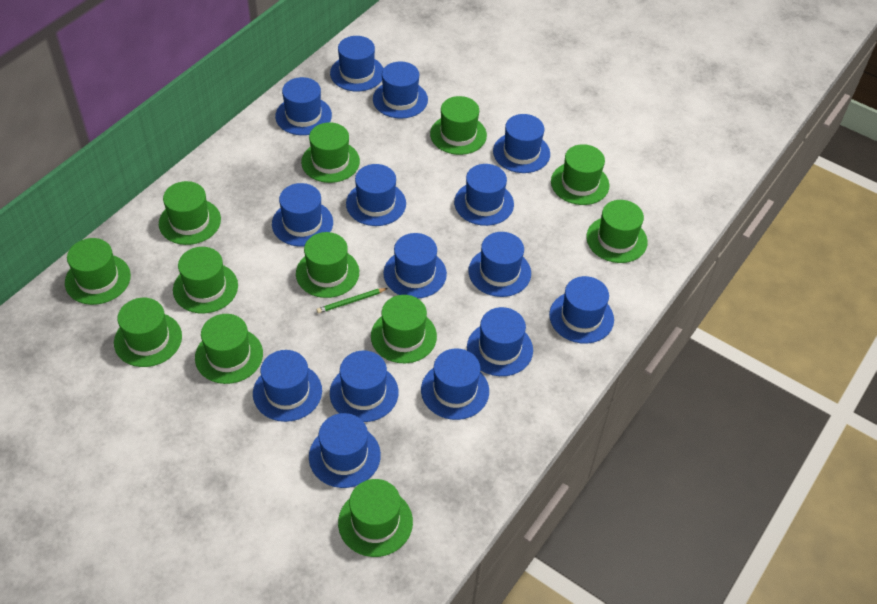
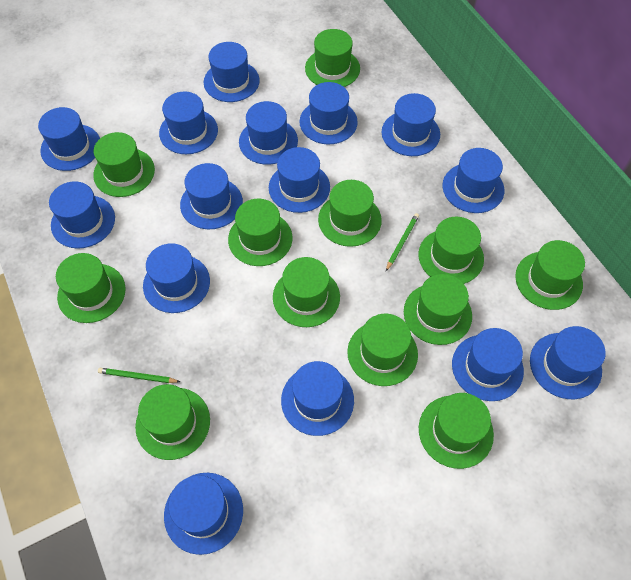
green pencil: [317,288,388,313] = 1 -> [98,368,180,383] [386,213,419,271] = 2

